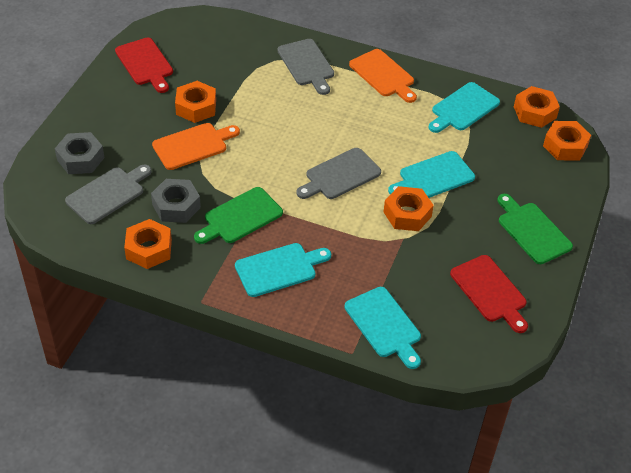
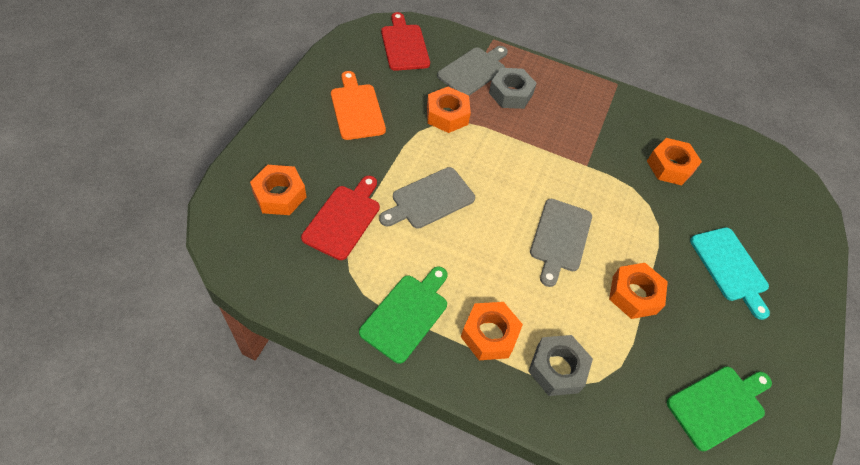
orange cutting board: [152,123,240,170] [349,49,417,103] = 2 -> [331,71,386,140] = 1
turquoise cutting board: [235,243,331,297] [344,287,421,369] [388,151,475,198] [428,82,500,133] = 4 -> [690,227,770,320] = 1

